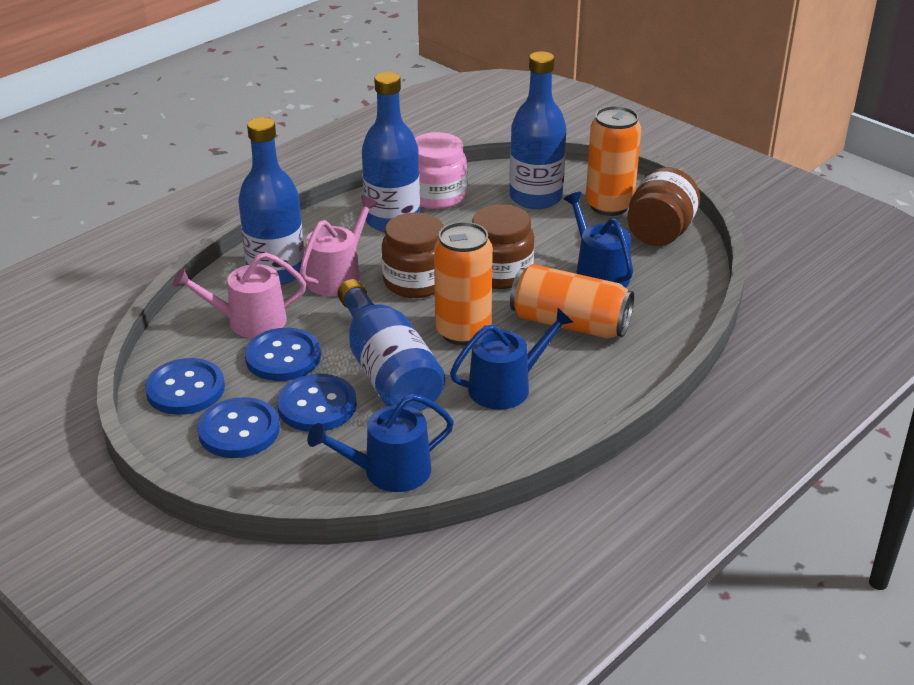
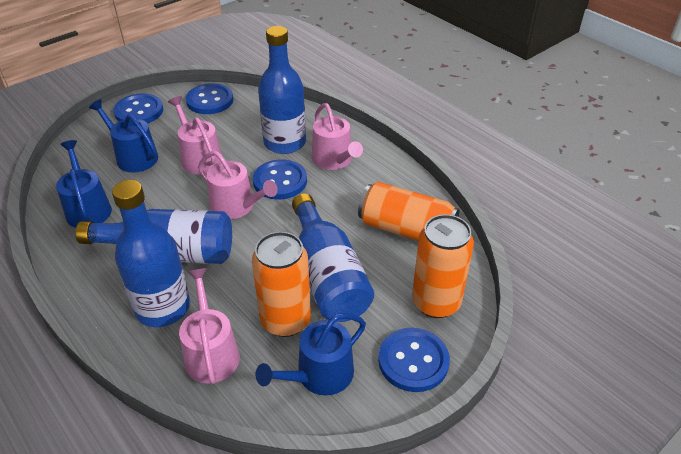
brown jar: [381,212,444,298] [472,204,534,289] [627,167,700,246] = 3 -> none = 0
pink jar: [415,132,467,209] = 1 -> none = 0
pink watering can: [173,252,306,338] [300,195,378,296] = 2 -> [168,96,221,174] [179,268,240,384] [198,151,278,219] [312,103,363,170] = 4

